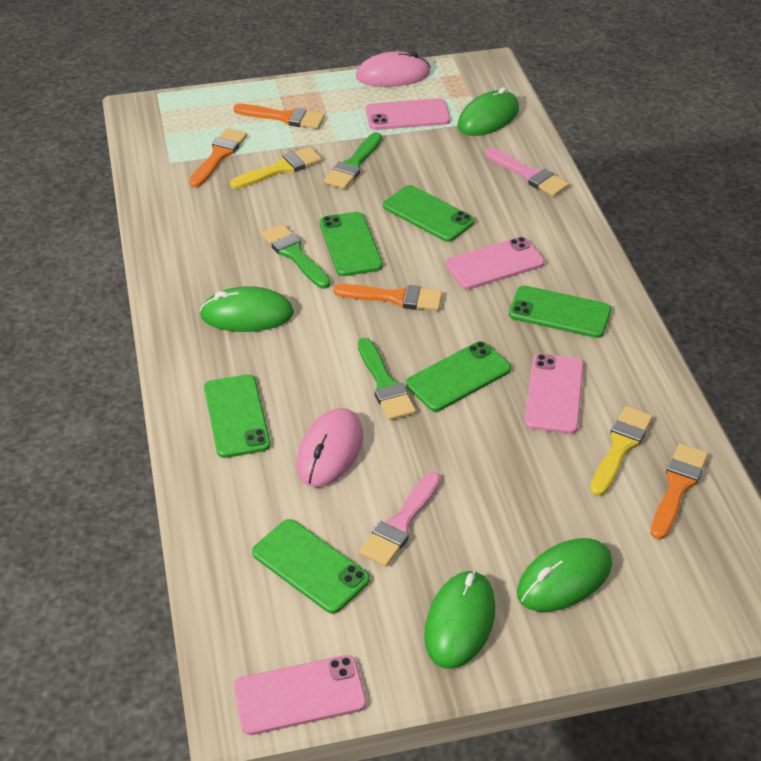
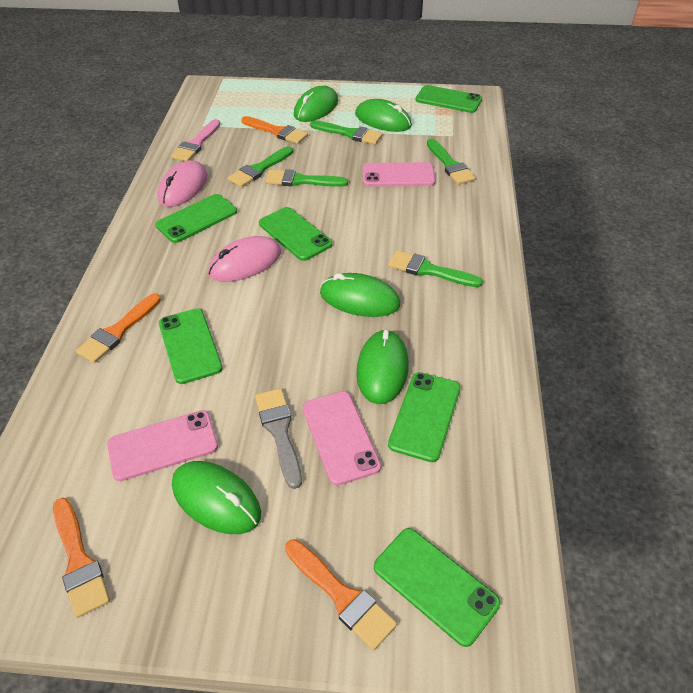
green brush: [261,224,331,289] [324,132,382,189] [358,338,416,420] = 3 -> [228,146,293,187] [265,169,348,187] [310,120,383,144] [388,250,483,287] [427,139,475,185] = 5
green mouse: [200,286,294,332] [424,570,495,669] [457,87,519,136] [517,538,612,612] = 4 -> [172,461,261,534] [294,86,338,122] [320,273,400,317] [355,99,412,132] [356,329,409,404] = 5
grey brush: none = 0 -> [255,388,302,489] = 1
pink brush: [359,472,441,567] [485,147,569,197] = 2 -> [171,119,220,161] = 1
pink phone: [234,655,367,735] [366,98,450,130] [445,237,544,289] [525,354,584,434] = 4 -> [107,410,218,481] [302,391,381,486] [363,162,435,187] = 3
yellow brush: [230,147,322,189] [590,406,653,496] = 2 -> none = 0

